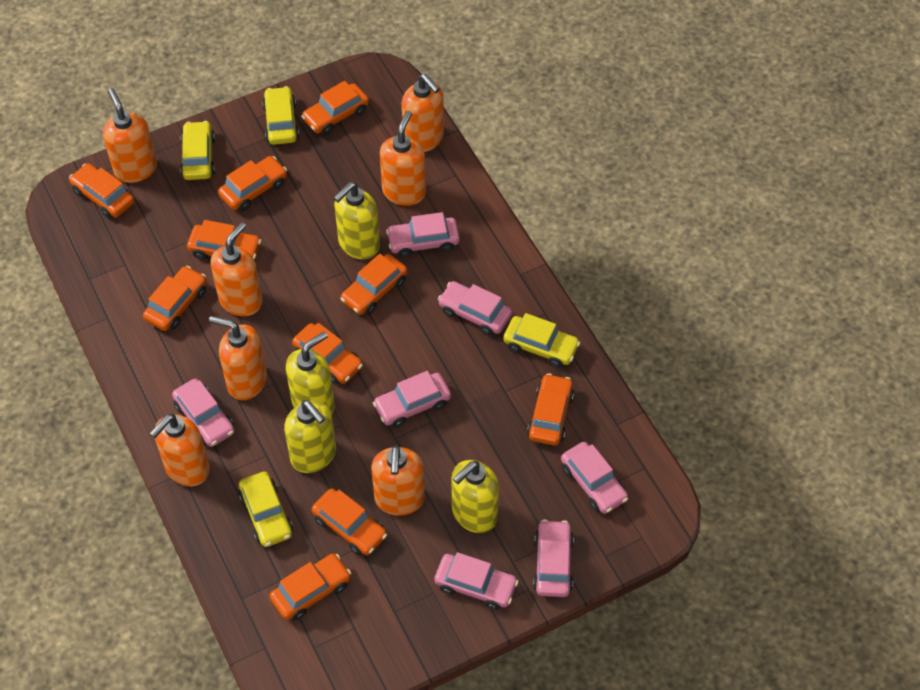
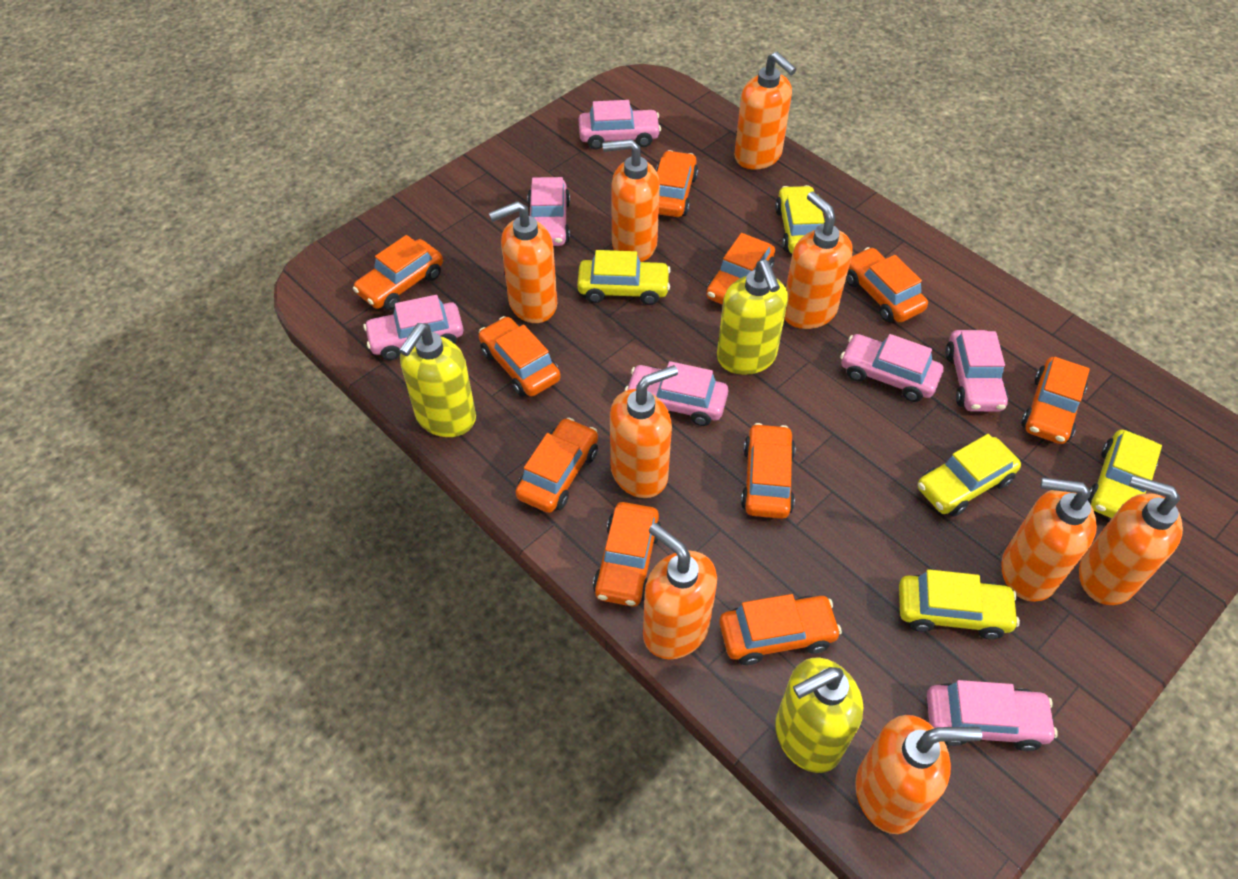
orange soap dispenser: [103,88,157,183] [149,414,210,486] [209,316,267,400] [210,222,263,316] [371,445,425,516] [380,111,426,206] [402,74,444,152] = 7 -> [489,201,557,323] [603,139,660,262] [610,365,678,498] [643,523,717,660] [734,52,797,170] [784,192,853,329] [855,715,982,834] [1001,478,1097,602] [1079,475,1183,605] = 9
yellow car: [180,121,215,180] [238,472,293,547] [262,86,299,145] [503,313,581,368] = 4 -> [577,250,671,305] [775,185,825,254] [899,569,1020,639] [918,434,1021,517] [1088,430,1162,518] = 5
yellow soap dispenser: [284,400,336,473] [286,332,335,414] [334,182,380,260] [452,460,499,533] = 4 -> [399,323,476,437] [717,260,788,375] [775,658,863,773] = 3

